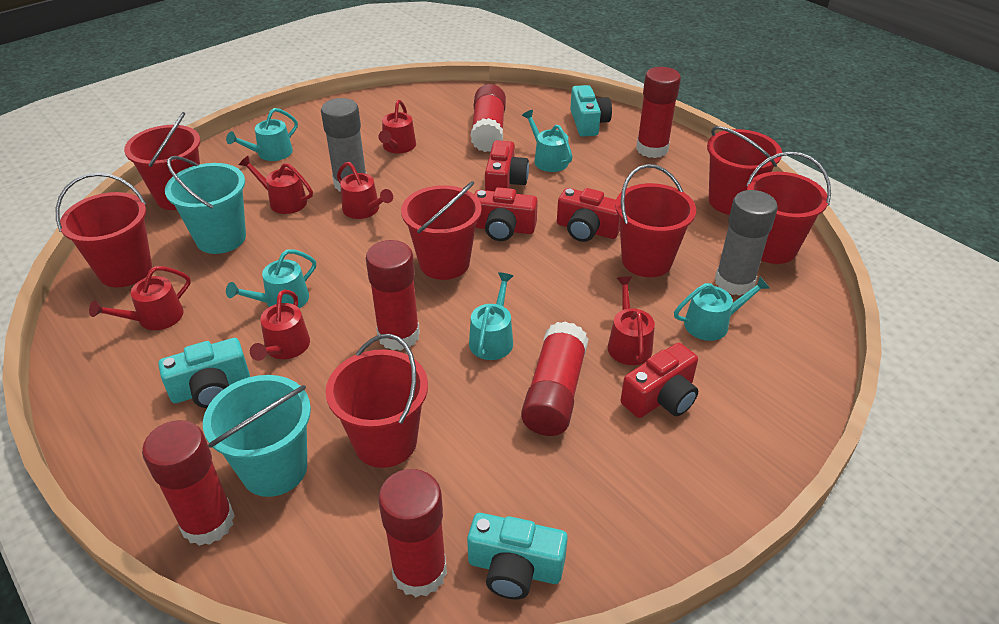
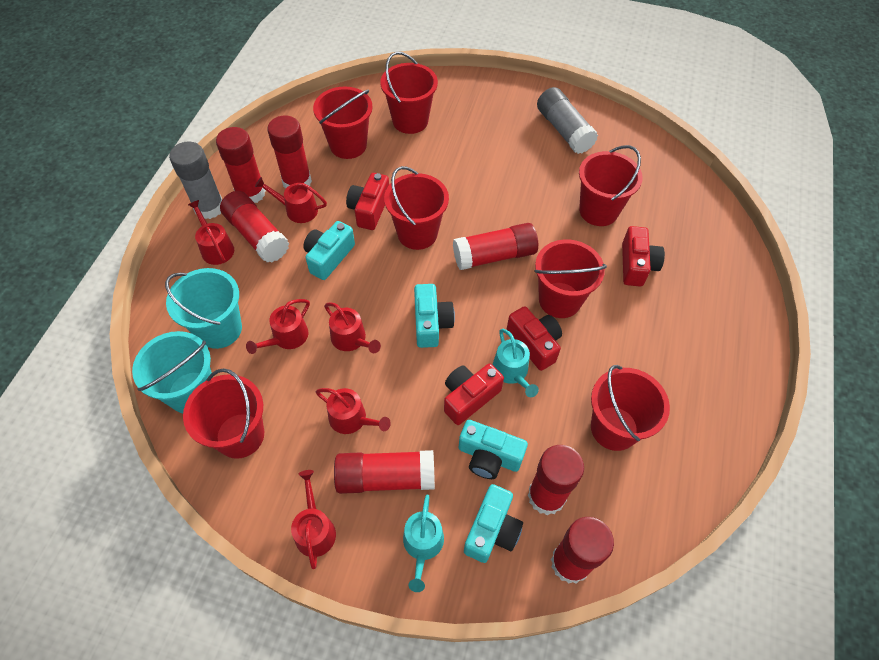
red glue stick: [142,420,235,546] [366,240,420,351] [378,469,447,597] [471,84,506,152] [521,321,589,436] [636,67,681,158] = 6 -> [216,127,266,203] [220,191,289,262] [267,116,312,188] [334,450,435,494] [453,223,538,270] [528,445,584,515] [551,517,614,584] = 7
turquoise camera: [158,338,250,408] [467,513,568,599] [570,85,612,137] = 3 -> [303,221,355,280] [414,284,455,348] [459,420,528,479] [464,484,523,563] = 4
turquoise watering can: [226,108,298,161] [226,249,316,308] [469,272,513,360] [522,110,573,172] [674,277,770,341] = 5 -> [403,495,444,592] [493,329,539,397] = 2

